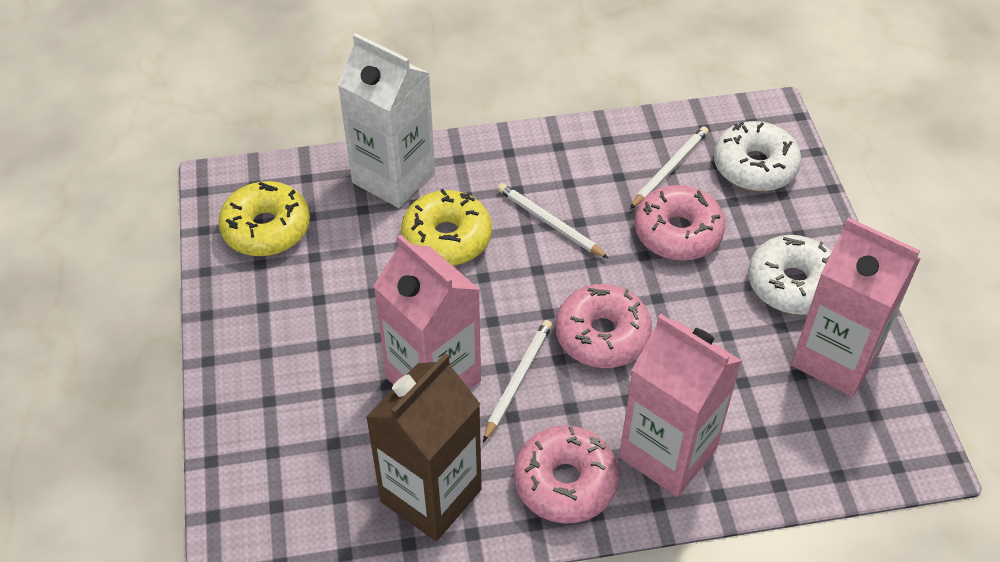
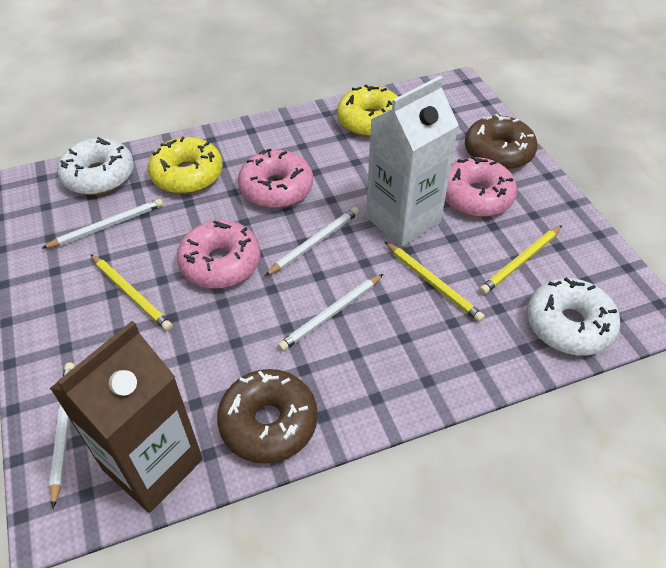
brown donut: none = 0 -> [217,369,318,464] [465,114,537,170] = 2
pink carton: [373,235,481,390] [619,314,742,497] [791,217,921,397] = 3 -> none = 0
white pencil: [483,320,552,442] [497,183,609,259] [630,126,709,209] = 3 -> [41,199,163,249] [49,362,75,508] [265,207,359,276] [278,274,383,351] = 4
yellow pencil: none = 0 -> [91,254,173,331] [385,242,485,322] [479,226,562,295] = 3

